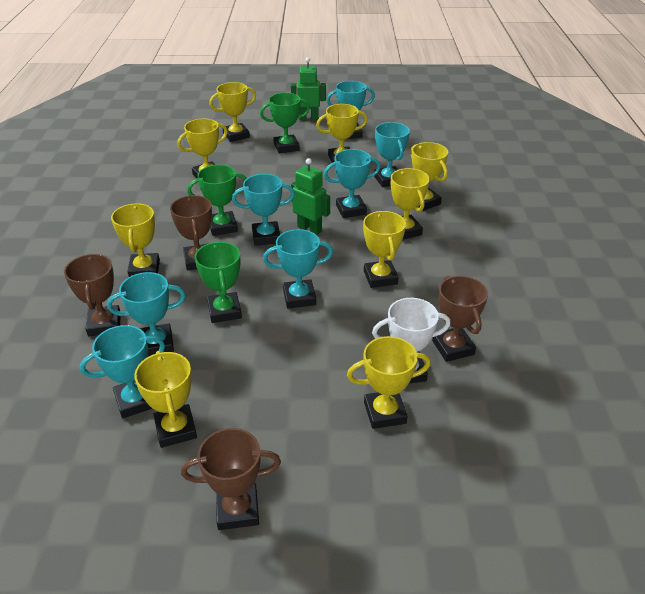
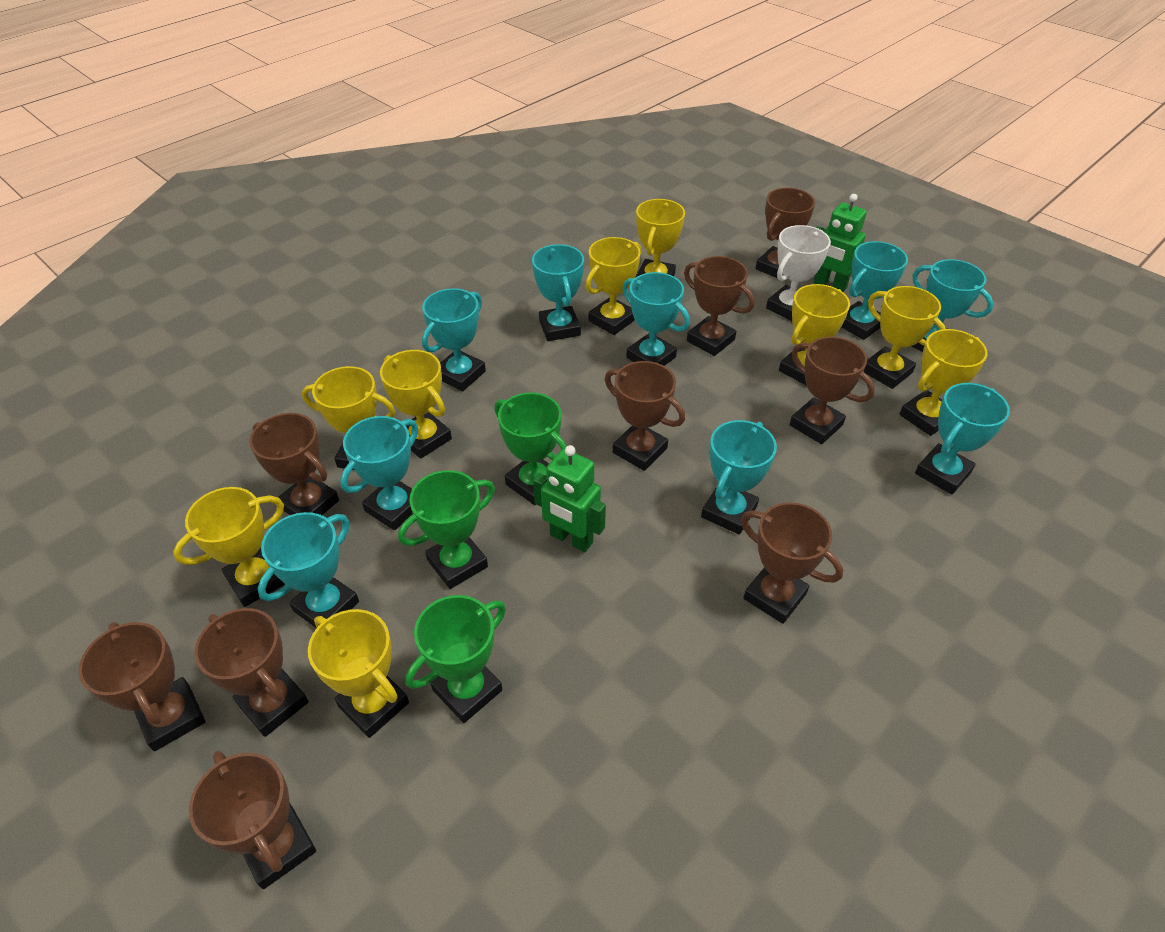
brown trophy: [64,254,120,337] [170,195,212,271] [181,428,281,530] [432,276,488,362] = 4 -> [78,622,205,751] [189,751,316,889] [194,608,309,737] [249,413,339,515] [605,361,685,471] [684,256,754,356] [741,502,843,624] [756,188,815,278] [790,337,875,444] = 9
turquoise trophy: [80,325,165,418] [107,272,186,356] [232,174,295,246] [263,229,333,308] [324,149,381,218] [327,81,375,139] [374,122,410,187] = 7 -> [258,512,359,628] [340,416,418,530] [422,288,486,391] [532,244,584,341] [622,272,690,366] [701,420,777,535] [841,241,908,340] [911,259,994,352] [915,383,1010,495] = 9

